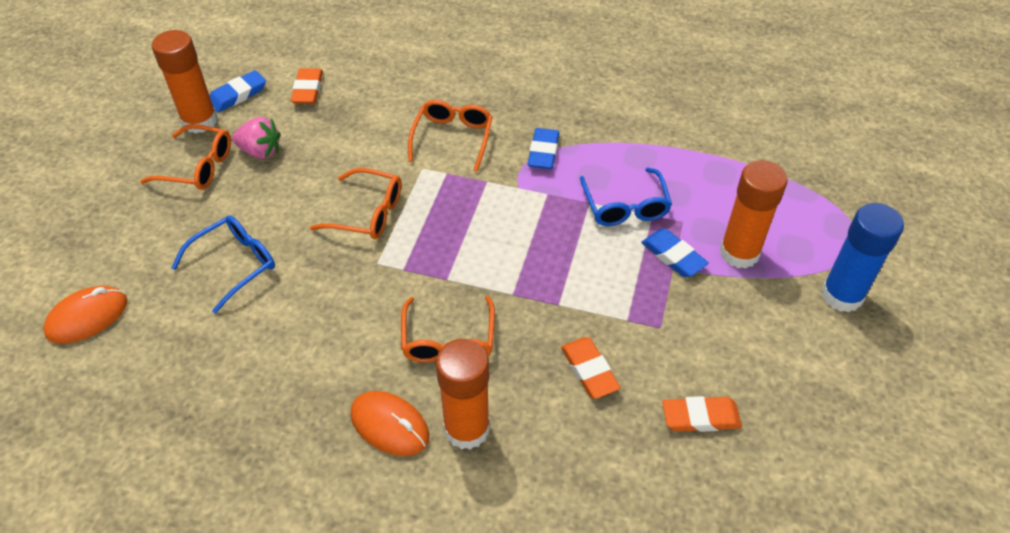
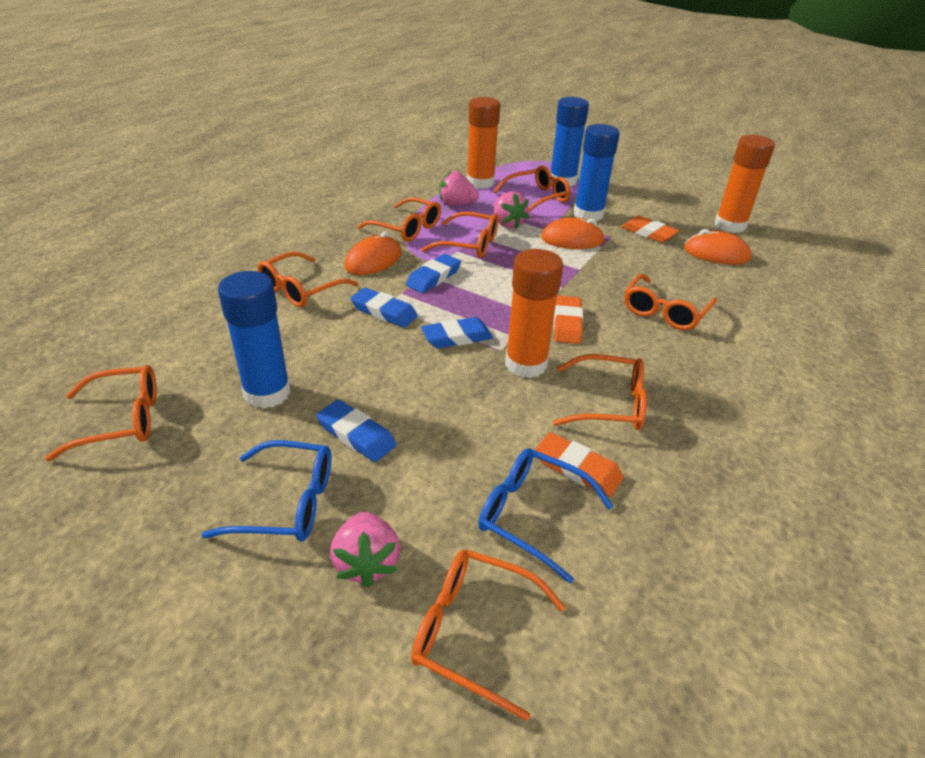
blue eraser: [209,70,266,112] [528,128,559,169] [641,229,709,277] = 3 -> [316,400,396,462] [350,288,418,328] [406,254,461,293] [421,317,493,348] = 4
blue glue stick: [821,203,904,312] = 1 -> [218,271,291,409] [550,97,589,186] [573,124,620,221] = 3
orange glasses: [140,124,231,190] [310,168,402,239] [401,296,495,363] [408,100,493,172] = 4 -> [45,365,157,461] [258,252,358,307] [357,197,441,242] [411,550,566,721] [421,212,498,258] [494,166,571,213] [553,354,647,430] [624,274,717,330] = 8
orange mouse: [43,286,127,344] [350,391,429,456] = 2 -> [344,232,402,275] [541,217,605,249] [684,229,752,265] = 3
pink strawberry: [232,117,281,159] = 1 -> [330,512,400,588] [439,171,479,206] [494,191,529,229] = 3

